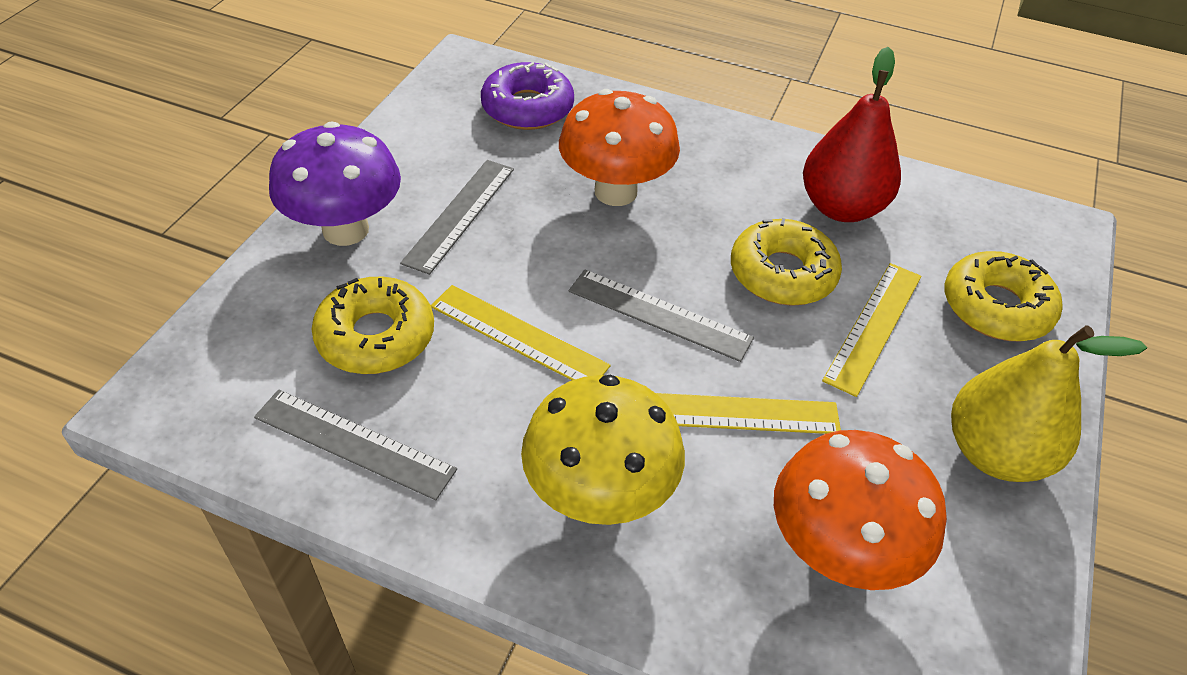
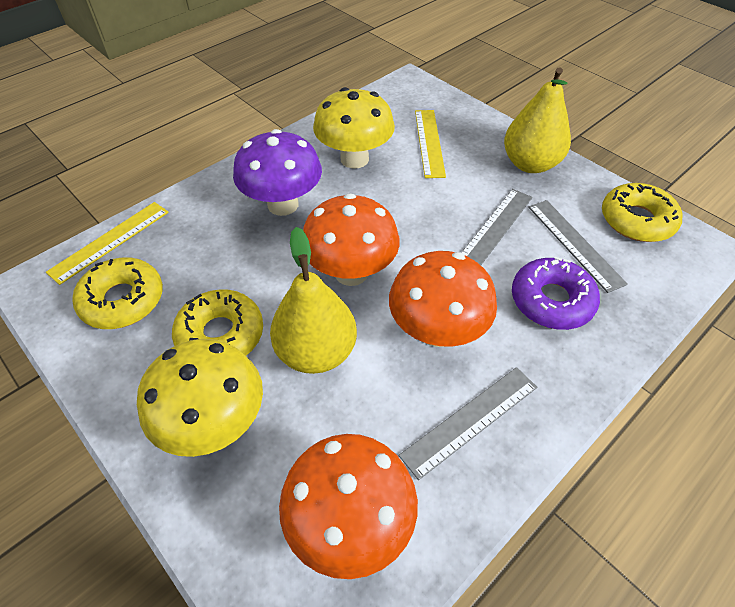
orange mushroom: [559,89,680,206] [774,430,947,590] = 2 -> [279,434,418,579] [303,193,400,286] [389,251,497,347] = 3
red pear: [803,47,901,222] = 1 -> none = 0
yellow mushroom: [521,375,685,525] = 1 -> [137,339,263,457] [313,87,395,169] = 2
yellow pear: [951,325,1147,482] = 1 -> [270,227,357,374] [504,67,571,173] = 2
yellow ruler: [431,285,610,380] [656,393,841,434] [822,263,921,397] = 3 -> [46,202,169,285] [415,110,446,178] = 2

